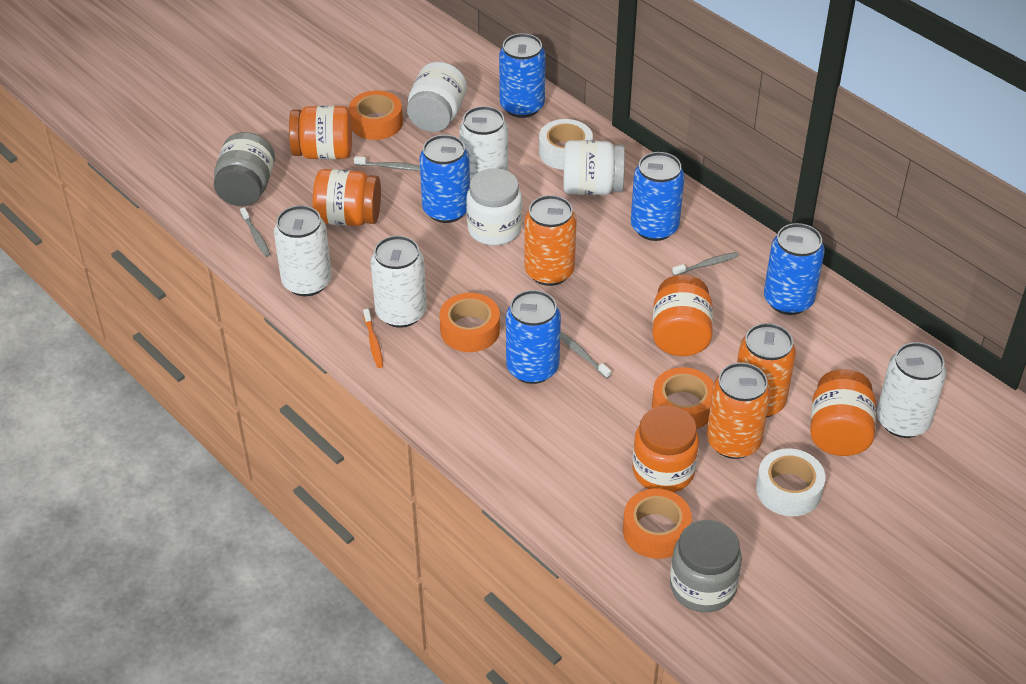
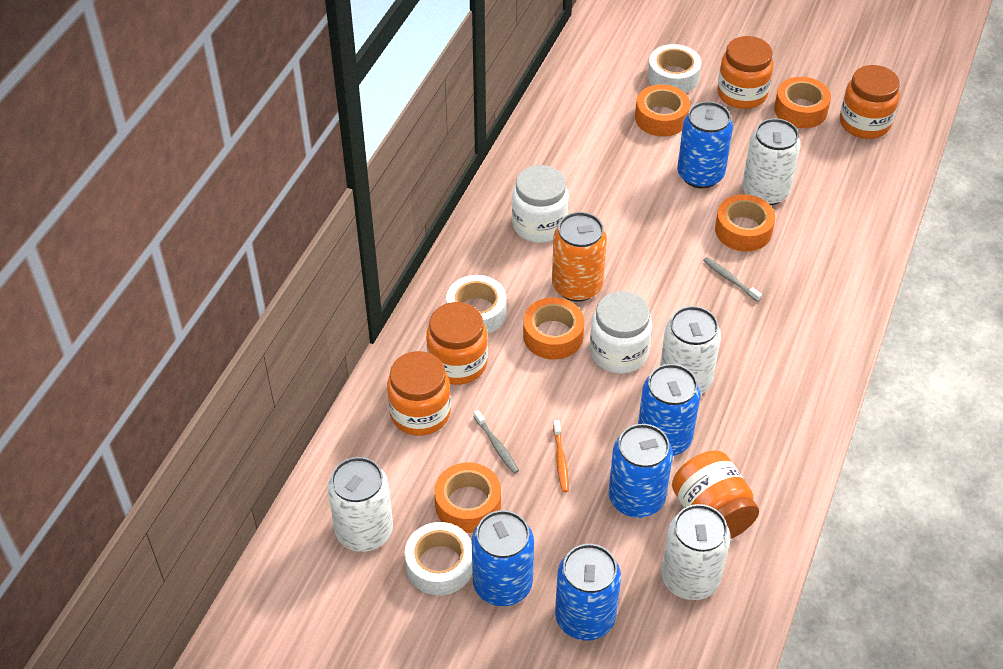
grey jar: [214,132,275,206] [670,520,742,612] = 2 -> none = 0
grey toothbrush: [240,207,271,257] [354,156,420,170] [560,332,611,378] [672,252,739,276] = 4 -> [473,410,519,474] [703,257,762,302] = 2
orange can: [524,195,577,286] [707,362,771,459] [737,323,796,418] = 3 -> [552,212,607,302] = 1
orange tape: [349,90,403,140] [439,293,500,352] [623,489,692,559] [652,367,714,429] = 4 -> [434,463,501,533] [523,297,584,360] [635,84,690,137] [715,194,775,252] [774,77,831,128] = 5
white jar: [407,62,467,132] [466,168,522,246] [563,140,625,195] = 3 -> [512,165,569,243] [590,291,652,374] = 2
white tape: [539,119,593,170] [756,448,825,516] = 2 -> [405,522,473,595] [446,275,507,334] [648,44,701,93] = 3

